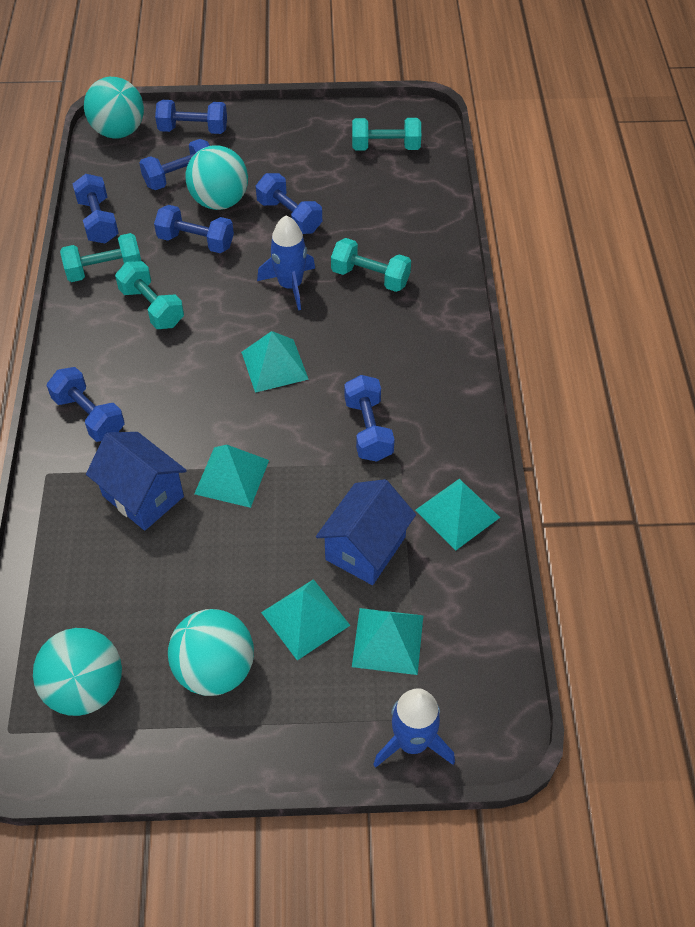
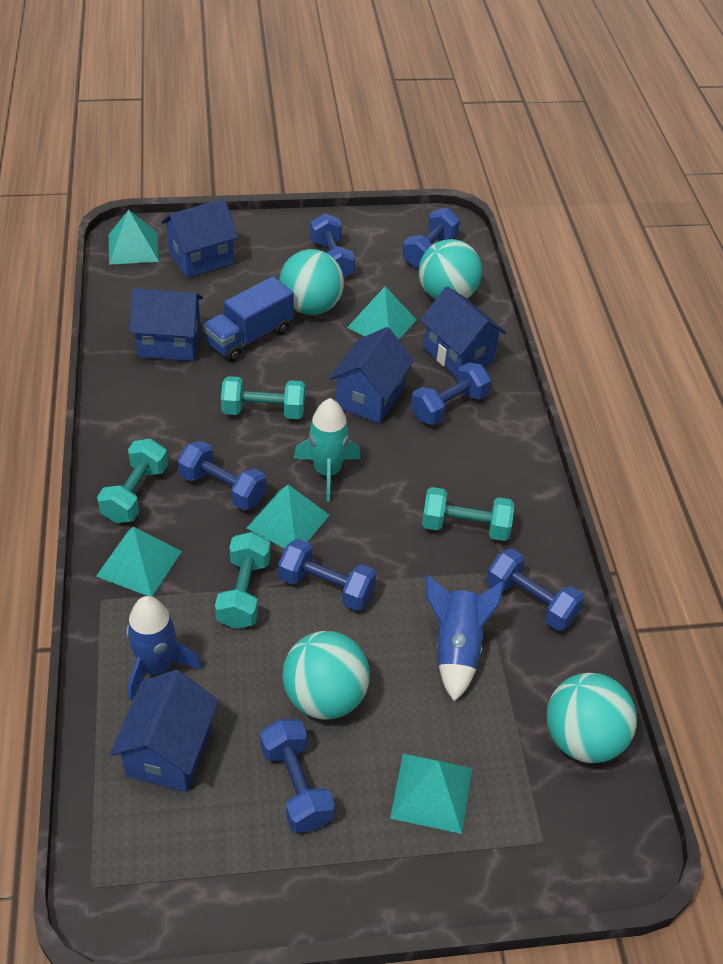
blue house: [86,432,187,531] [316,479,416,585] = 2 -> [110,670,219,792] [129,288,203,361] [161,199,238,278] [329,327,414,424] [420,286,506,378] = 5
blue truck: none = 0 -> [203,276,294,362] = 1
turquoise rocket: none = 0 -> [294,398,361,501] = 1

